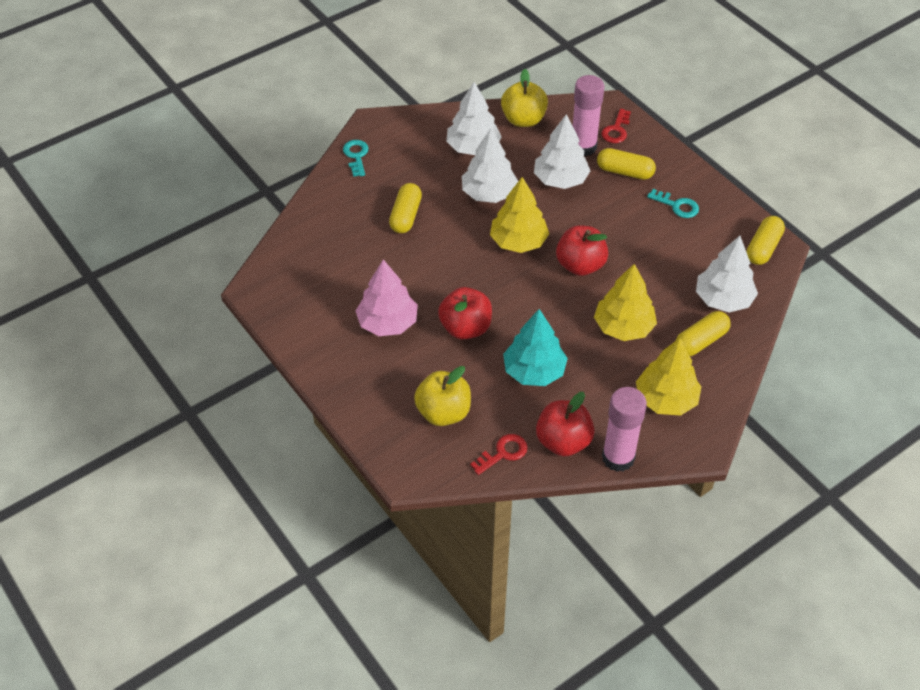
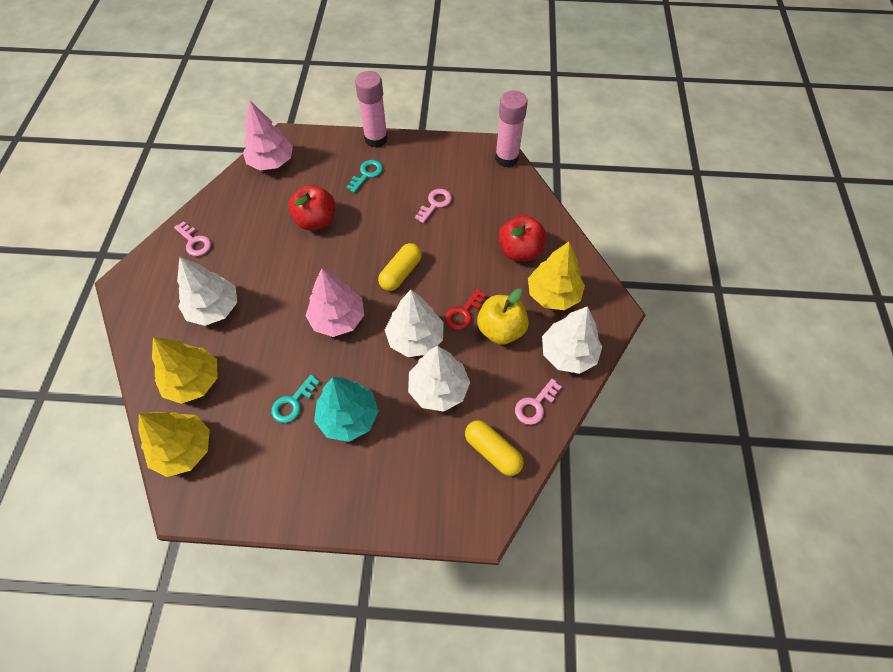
pink key: none = 0 -> [174,221,211,256] [415,189,452,223] [515,379,562,425] = 3
pink tree: [356,259,418,336] = 1 -> [243,101,293,170] [306,269,364,337] = 2
red apple: [438,287,492,339] [536,392,595,457] [556,225,608,276] = 3 -> [288,185,335,230] [499,215,546,261] = 2
red key: [470,434,528,475] [601,109,631,143] = 2 -> [445,288,487,330] = 1
yellow apple: [414,366,471,426] [501,69,548,127] = 2 -> [477,289,529,345] = 1
yellow capsule: [389,183,422,233] [597,148,656,180] [675,311,731,356] [746,216,785,265] = 4 -> [378,243,422,291] [465,420,524,476] = 2

